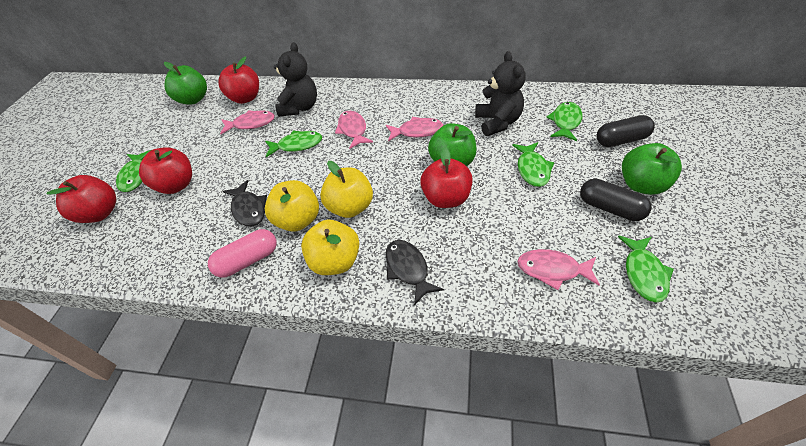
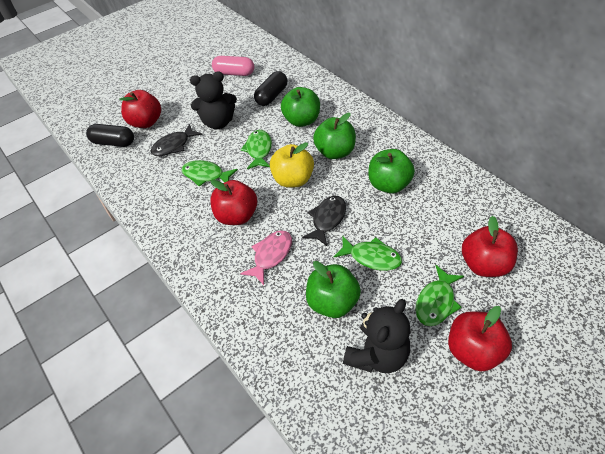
green apple: [164,62,207,105] [428,123,477,166] [622,143,682,195] = 3 -> [281,87,320,127] [306,261,361,318] [313,113,356,159] [368,149,415,193] = 4
green fish: [116,150,151,192] [265,131,322,157] [512,142,554,187] [546,102,583,141] [618,236,674,302] = 5 -> [182,160,238,187] [240,130,272,169] [334,236,402,271] [415,265,464,326] = 4
pink fish: [220,110,275,134] [335,111,373,149] [386,117,443,141] [517,249,600,290] = 4 -> [240,230,292,285] = 1
yellow apple: [265,180,319,232] [301,220,360,275] [320,161,373,218] = 3 -> [270,142,314,188] = 1

